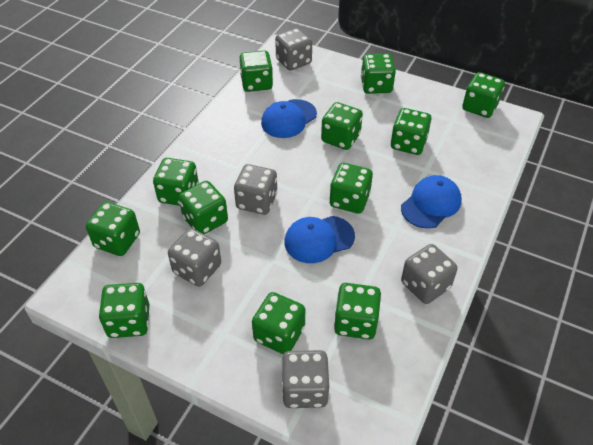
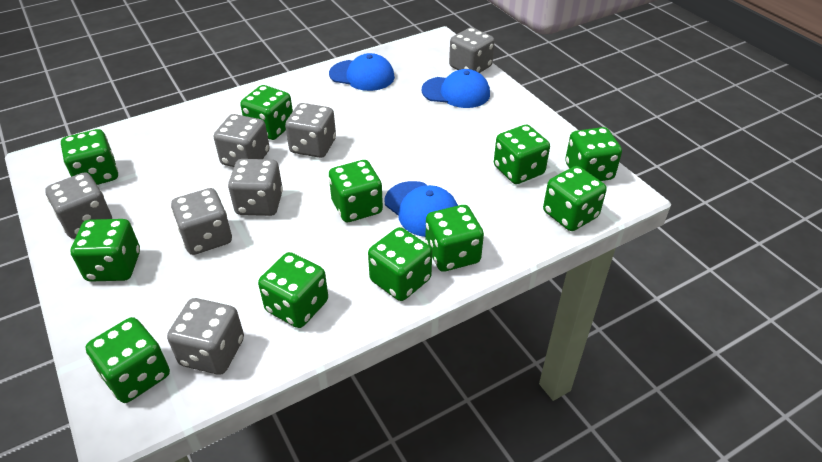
green dice: [86,202,140,256] [99,283,150,338] [153,158,199,206] [179,181,228,234] [239,51,273,92] [252,292,305,354] [321,102,363,150] [330,163,373,214] [334,283,381,340] [361,54,396,94] [391,108,431,155] [462,72,505,118] = 12 -> [61,129,118,185] [70,219,140,282] [86,317,170,403] [240,85,293,140] [258,252,328,328] [329,160,383,222] [368,227,432,301] [425,205,484,272] [494,125,550,184] [543,166,607,231] [565,127,622,181] = 11
grey dice: [168,228,221,287] [234,164,277,215] [275,28,312,70] [282,350,329,408] [401,244,458,304] = 5 -> [45,172,112,239] [167,298,244,375] [171,188,232,255] [214,114,270,167] [228,159,283,216] [285,103,336,158] [449,27,495,73] = 7

